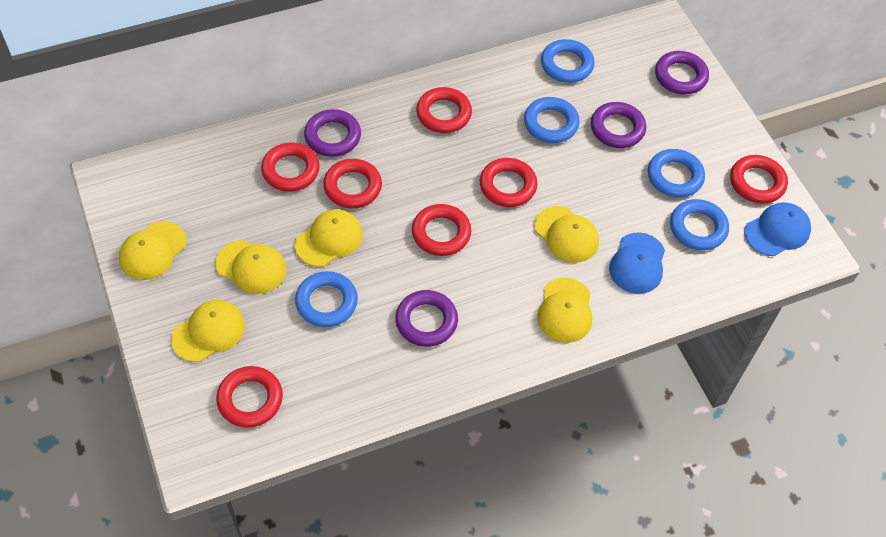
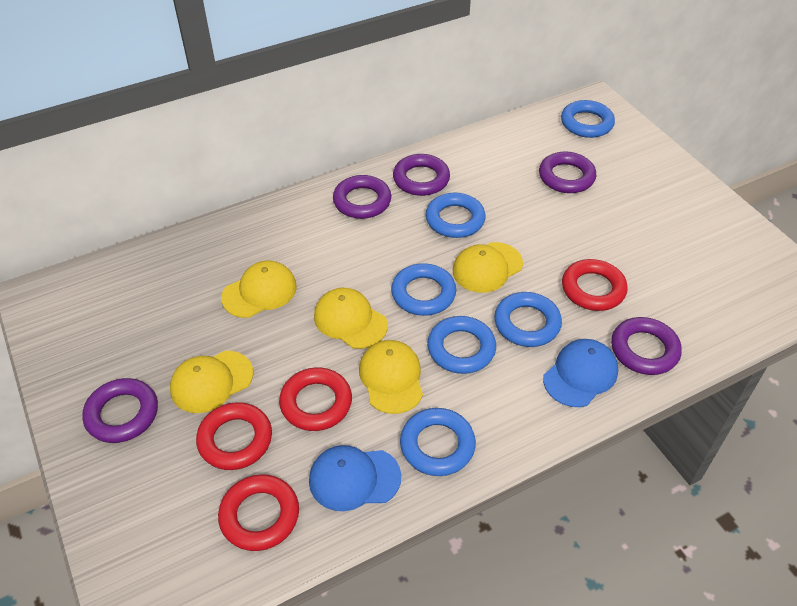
blue ring: [295,271,358,327] [524,97,580,143] [541,39,595,83] [648,149,705,198] [670,199,729,250] = 5 -> [391,263,456,316] [400,408,476,476] [426,193,486,238] [427,316,496,374] [494,292,562,347] [561,100,615,138] = 6
purple ring: [304,109,361,157] [395,290,458,347] [591,102,646,148] [655,51,709,95] = 4 -> [82,378,158,443] [333,175,391,219] [393,154,450,196] [539,152,596,193] [611,317,682,375] = 5
red ring: [216,366,283,428] [261,142,320,192] [323,159,382,209] [412,204,472,256] [416,87,472,133] [480,158,538,207] [730,155,788,204] = 7 -> [196,402,272,470] [218,474,299,551] [279,367,352,431] [562,259,628,311] = 4
yellow cap: [119,221,187,280] [171,300,245,362] [215,240,287,294] [295,209,363,267] [534,206,599,263] [537,278,592,343] = 6 -> [170,351,253,413] [221,260,297,318] [314,288,388,349] [359,340,423,414] [453,242,523,293] = 5

